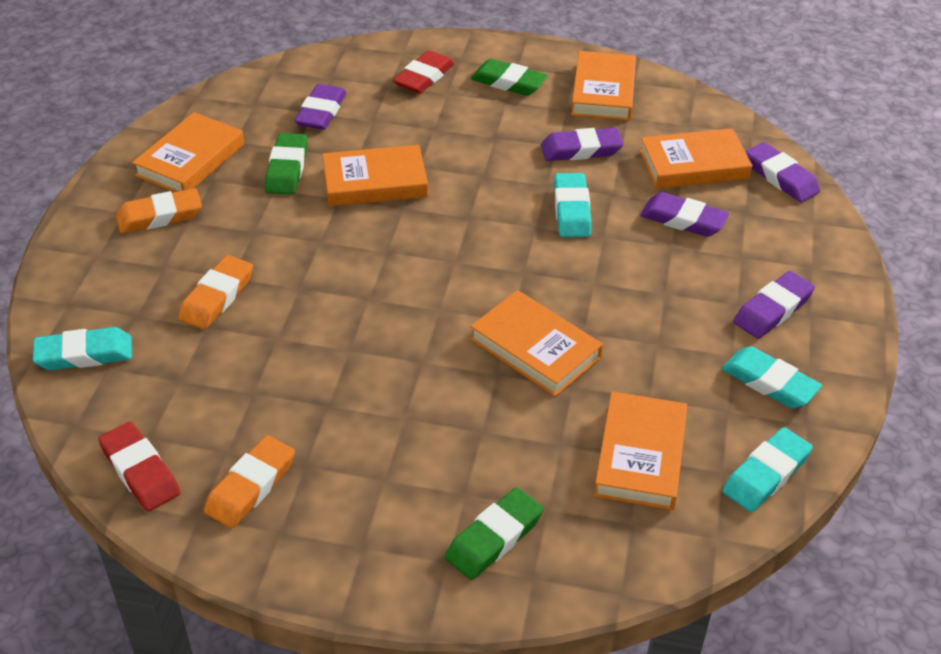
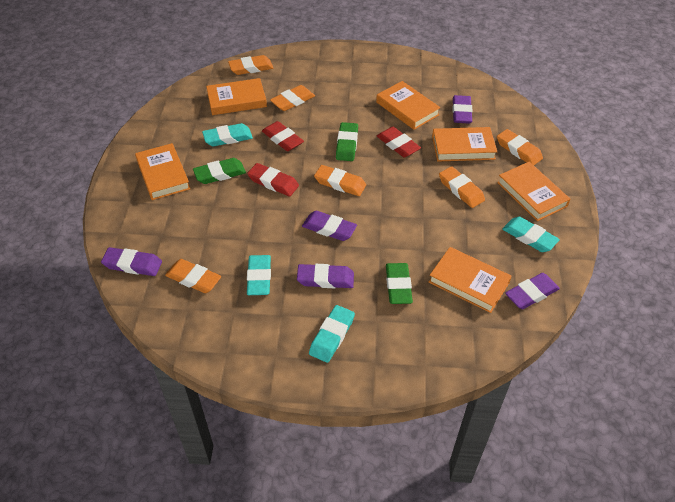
orange eraser: [116,188,202,233] [178,255,253,329] [204,435,295,528] = 3 -> [165,259,221,293] [228,55,273,75] [270,85,315,111] [314,165,366,196] [439,166,485,208] [497,129,543,165] = 6
red eraser: [98,422,180,511] [393,50,455,94] = 2 -> [247,163,299,196] [262,121,304,151] [377,127,421,157] = 3

